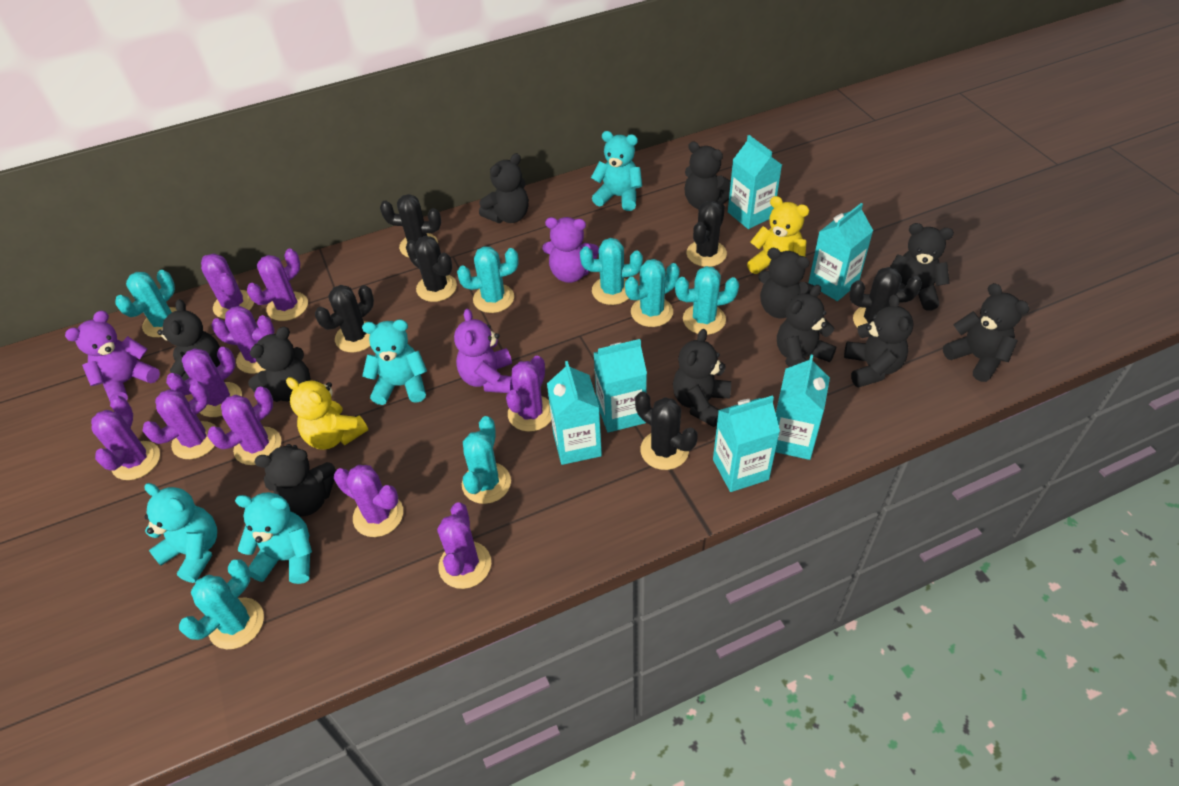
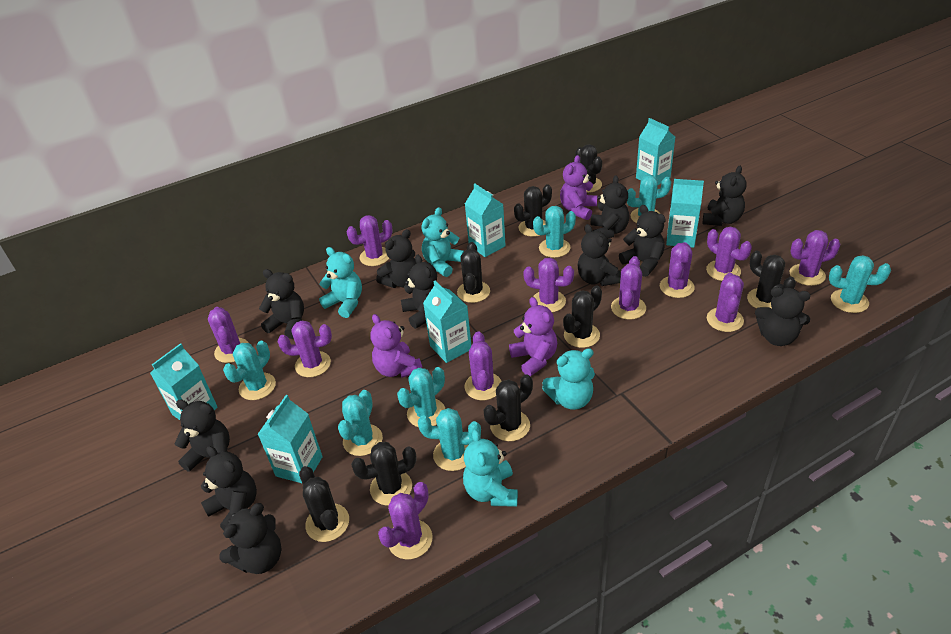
black cactus: [315,285,374,352] [380,194,441,258] [406,236,457,302] [635,391,698,470] [687,201,727,267] [850,267,922,328] = 6 -> [299,466,349,542] [351,442,417,506] [457,242,490,303] [484,374,533,441] [514,184,552,237] [563,285,602,348] [575,144,602,193] [747,251,796,309] = 8
purple cactus: [91,395,160,480] [143,381,217,459] [166,347,242,417] [201,253,254,319] [207,387,281,465] [211,306,275,374] [247,249,308,321] [334,465,403,537] [437,503,491,589] [506,356,551,432] = 10 -> [208,307,248,363] [278,321,332,377] [347,215,393,266] [378,482,433,559] [464,331,501,400] [523,258,574,312] [611,256,646,320] [660,242,695,298] [706,227,752,281] [707,273,744,332] [790,230,840,286] = 11
yellow teddy bear: [286,377,368,450] [747,196,809,274] = 2 -> none = 0

